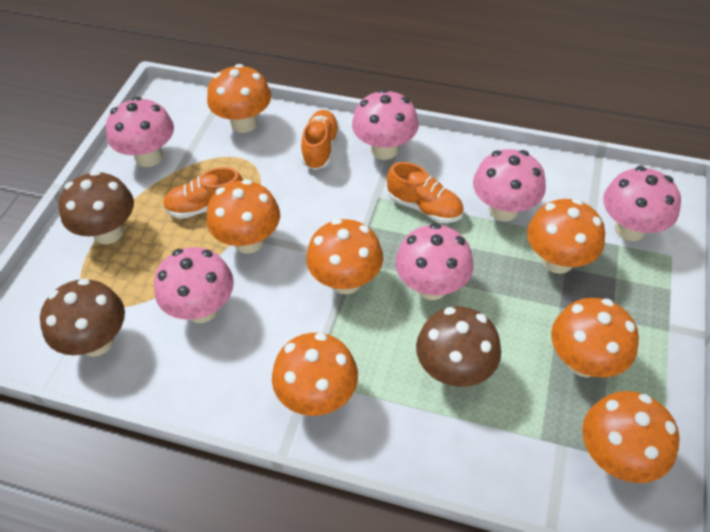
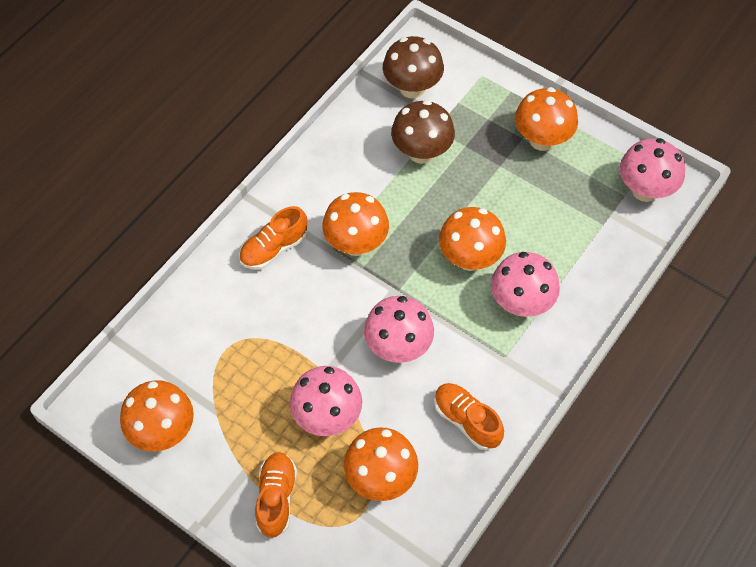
brown mushroom: [40,278,125,357] [59,171,134,244] [416,307,501,387] = 3 -> [383,36,444,98] [391,100,455,164] = 2
orange mushroom: [207,64,271,133] [207,179,280,254] [272,333,358,416] [306,219,383,294] [527,199,605,274] [551,298,639,378] [582,391,679,483] = 7 -> [120,380,194,452] [322,192,389,256] [344,427,418,501] [439,207,506,271] [515,87,578,151] = 5
pink mushroom: [106,97,174,167] [154,247,234,323] [352,89,419,160] [395,223,474,300] [473,149,546,221] [603,166,681,241] = 6 -> [290,366,362,436] [364,296,434,363] [491,252,560,317] [620,138,685,202] = 4

